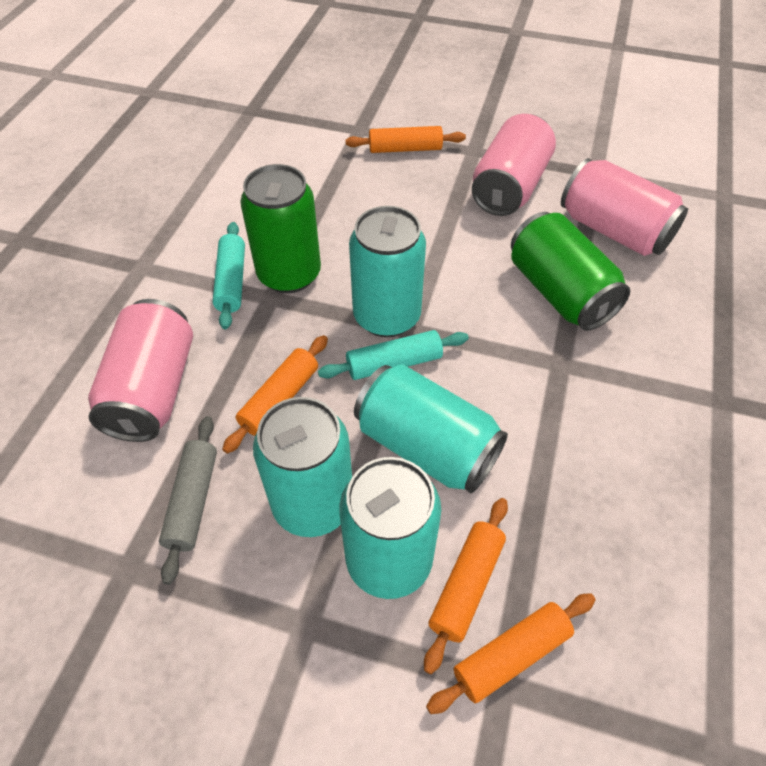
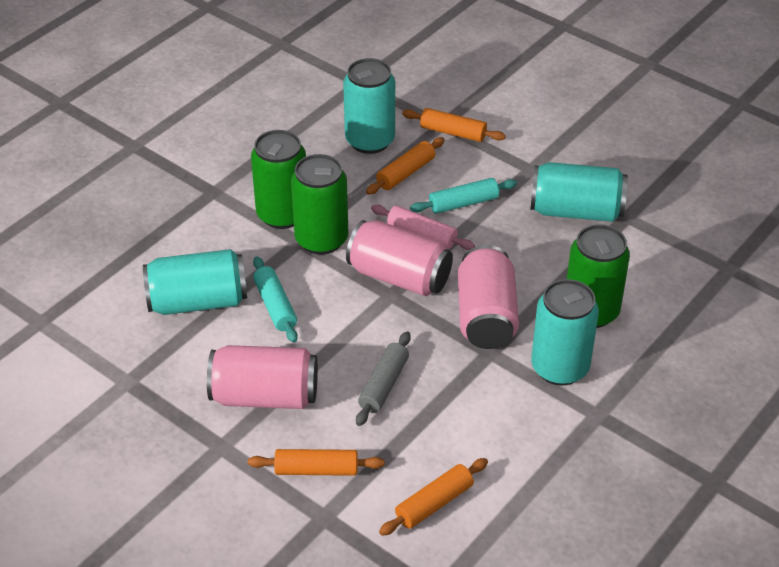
green can: [240,164,321,293] [511,212,630,331] = 2 -> [251,130,306,229] [291,154,349,255] [567,224,630,328] = 3
pink rolling pin: none = 0 -> [371,205,475,250] = 1

